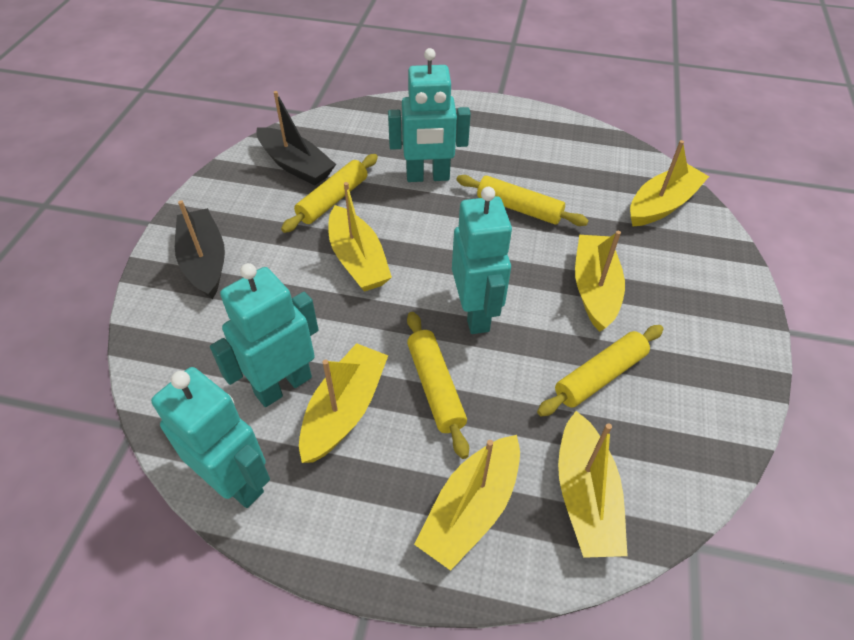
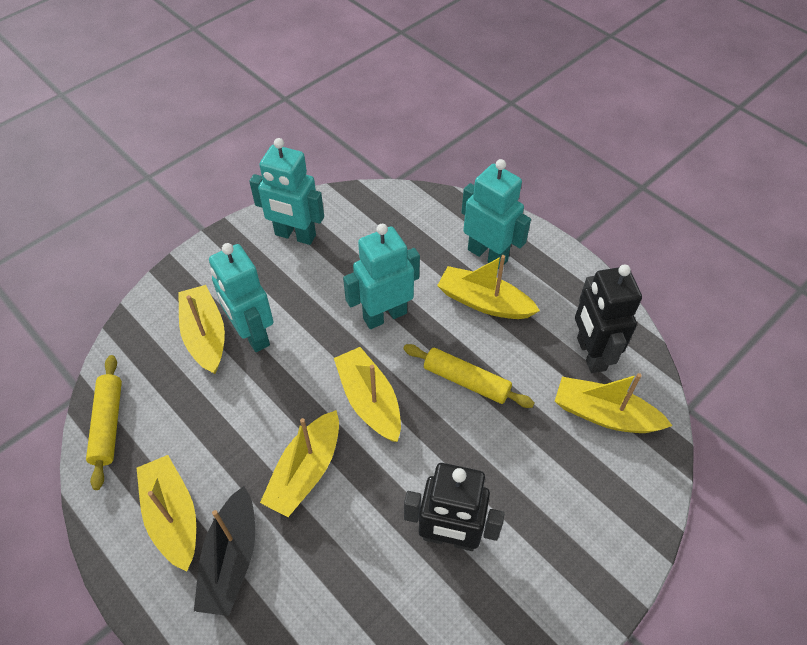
black boat: [175,200,225,299] [256,91,336,186] = 2 -> [194,486,255,616] = 1
black robot: none = 0 -> [404,463,504,551] [575,264,642,373] = 2
yellow rolling pin: [281,154,378,233] [407,312,469,459] [457,175,589,226] [537,325,664,416] = 4 -> [86,355,122,490] [403,344,534,408] = 2

